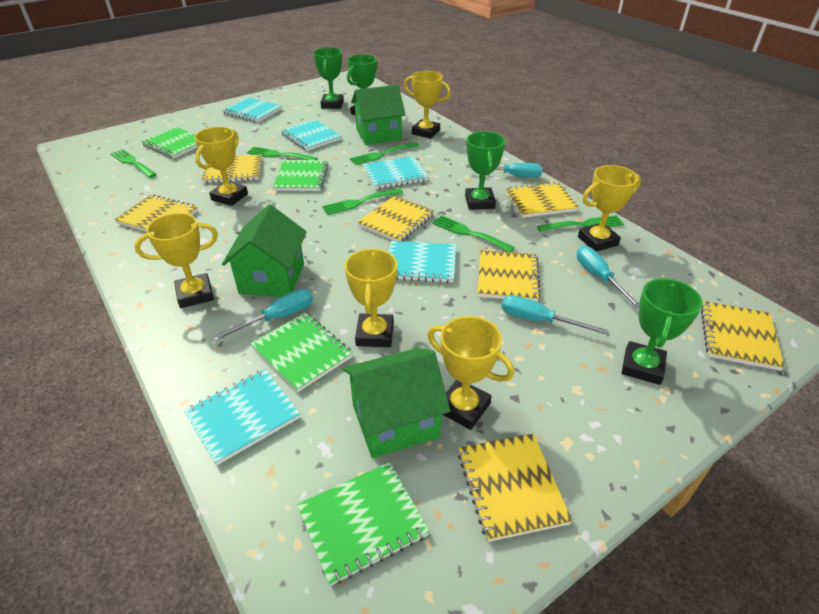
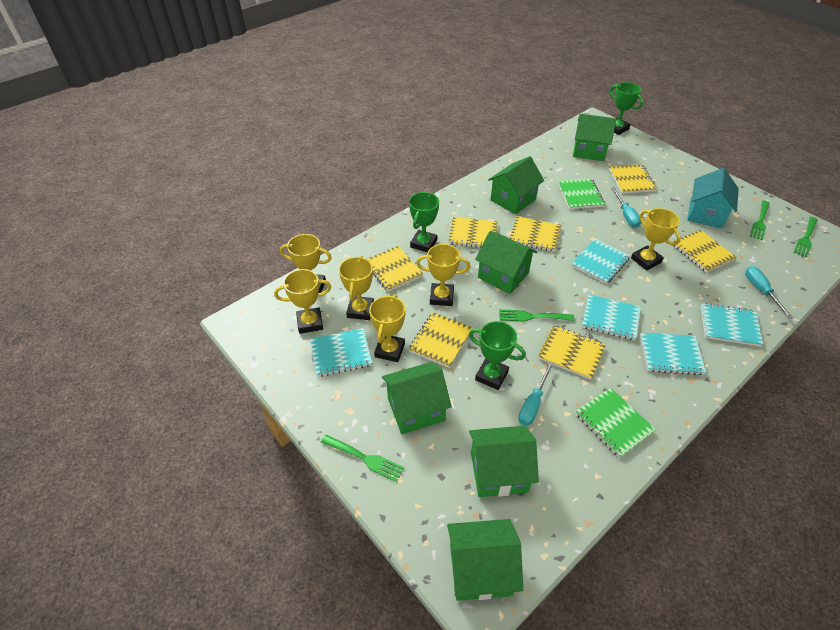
green fork: [111,149,157,178] [247,147,317,160] [322,188,403,215] [350,142,419,165] [432,215,515,252] [537,215,624,232] = 6 -> [321,435,404,482] [499,309,574,322] [750,200,770,240] [794,217,818,257] = 4
green house: [222,205,307,297] [343,348,450,458] [351,85,406,145] = 3 -> [382,362,452,434] [447,519,523,601] [469,426,539,497] [475,231,537,294] [488,156,544,214] [573,114,617,161] = 6
green notebook: [141,127,198,159] [251,313,353,392] [273,160,329,191] [297,462,430,586] = 4 -> [558,178,605,209] [575,388,656,458] = 2
green trophy: [313,47,344,109] [347,54,378,115] [465,131,505,210] [622,278,703,385] = 4 -> [409,192,439,252] [469,321,526,390] [610,82,643,135] = 3
turquoise house: none = 0 -> [687,168,739,229] = 1
turquoise screwdriver: [213,289,313,340] [466,163,542,178] [501,295,608,335] [576,246,639,309] = 4 -> [518,362,554,426] [611,187,641,228] [745,266,793,319] = 3

